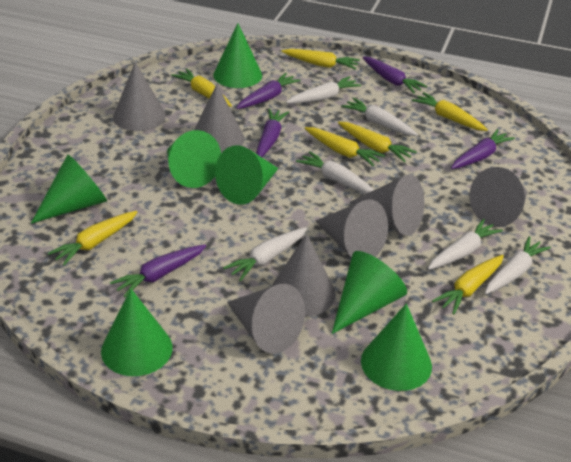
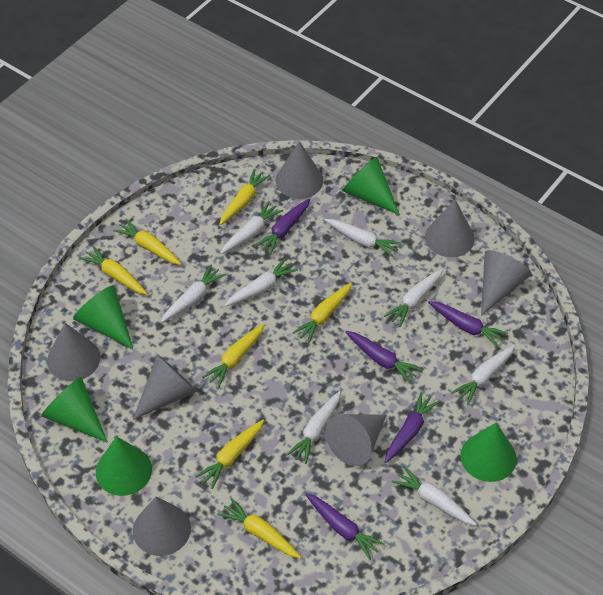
green cone: [31,155,107,224] [101,289,173,376] [167,130,221,188] [213,23,262,88] [215,145,278,205] [332,251,407,334] [361,303,432,391] = 7 -> [41,377,108,442] [73,285,133,349] [96,436,152,496] [342,157,400,215] [461,423,517,482] = 5
white carrot: [223,227,308,281] [286,76,361,104] [296,151,374,194] [341,98,418,136] [428,219,503,270] [485,236,551,294] = 6 -> [161,265,226,323] [221,201,283,254] [225,258,298,307] [286,391,341,464] [325,219,402,257] [384,269,443,327] [392,466,477,526] [451,345,515,405] = 8

